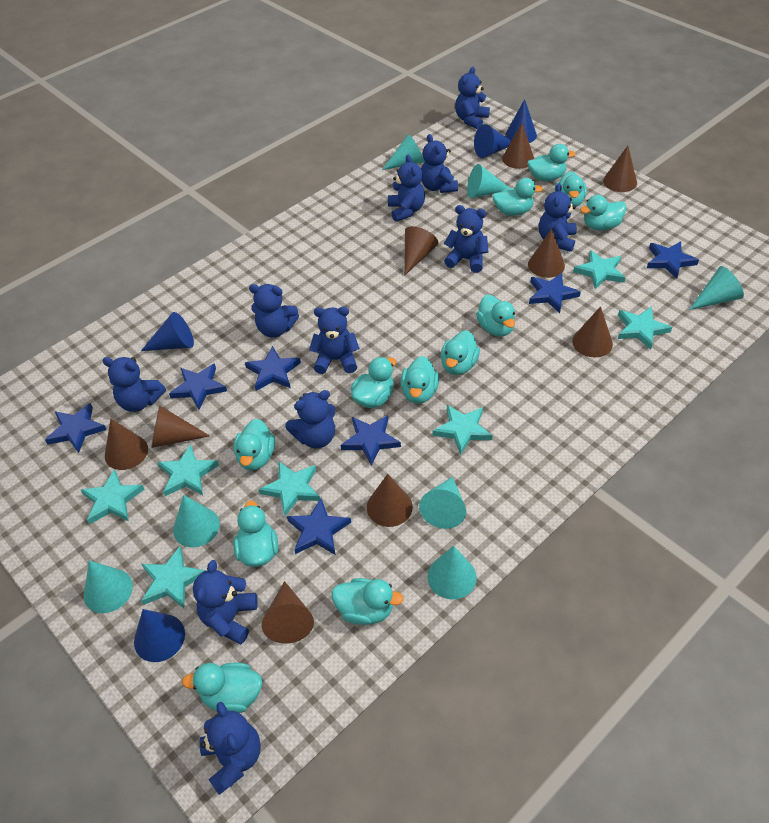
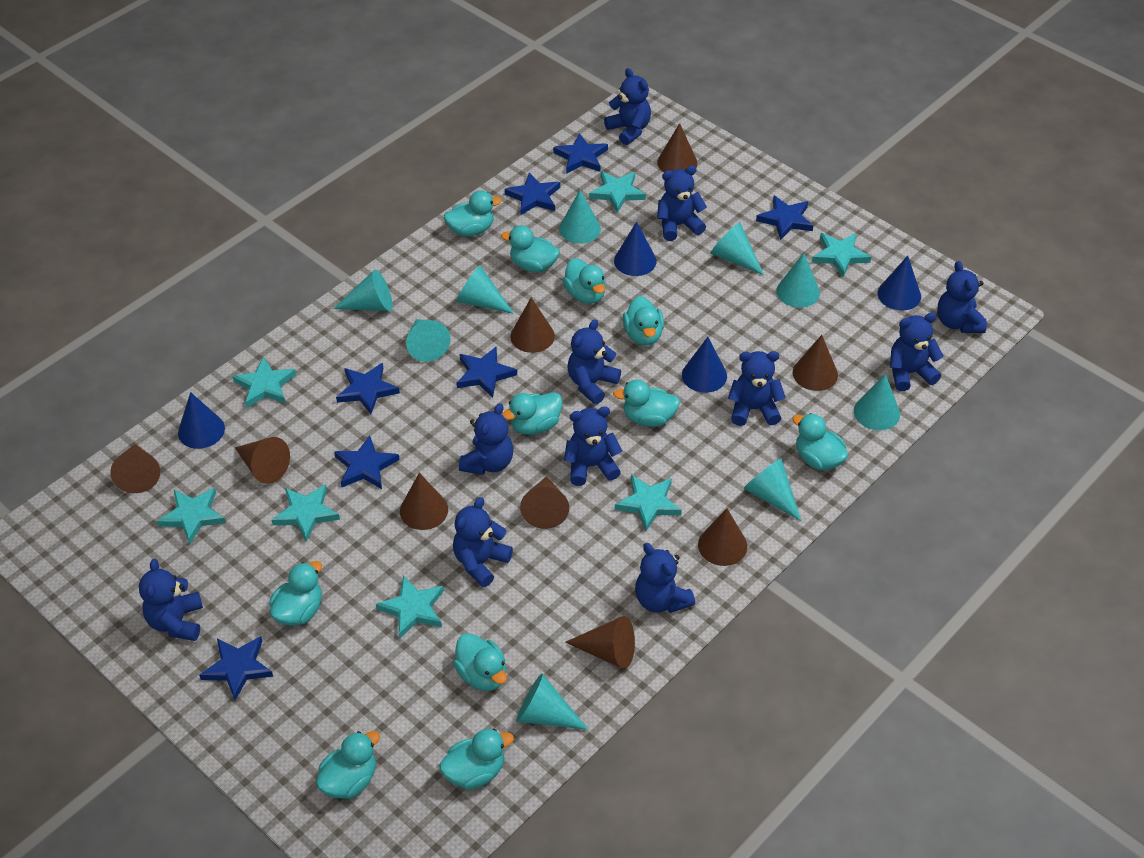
turquoise cone: [84,560,133,613] [173,495,220,547] [382,133,425,170] [419,477,466,529] [427,546,477,600] [467,164,509,198] [689,266,744,310] = 7 -> [333,270,393,311] [406,319,450,362] [456,265,514,314] [516,674,589,730] [559,190,601,244] [710,222,764,275] [744,458,801,521] [776,253,820,308] [854,374,900,430] = 9
turquoise duck: [182,663,262,713] [234,419,275,470] [234,501,278,567] [331,578,404,625] [351,357,396,408] [400,356,439,404] [441,330,480,375] [476,294,515,337] [492,178,543,216] [527,144,576,181] [555,171,587,207] [580,195,627,230] = 12 -> [269,561,322,626] [316,731,380,799] [439,729,514,790] [444,190,502,237] [453,633,507,691] [501,225,560,272] [502,392,563,435] [563,258,605,304] [613,380,680,427] [623,296,664,345] [792,413,848,470] = 11

